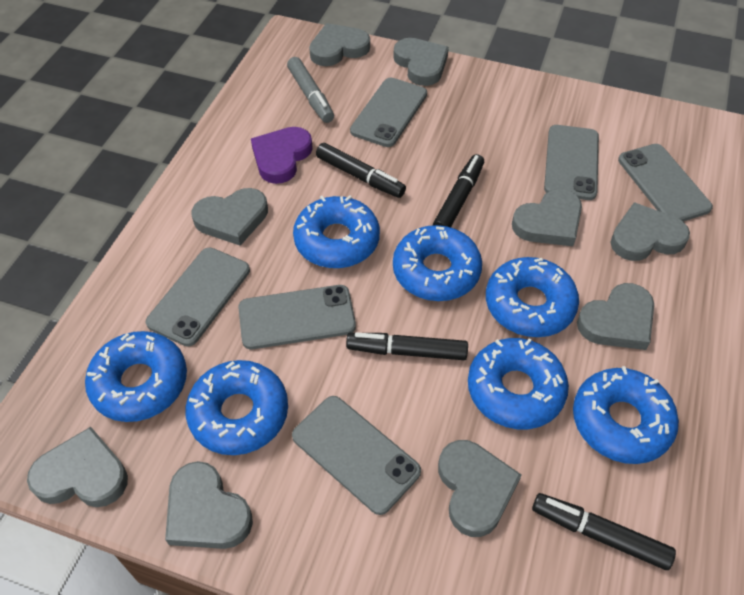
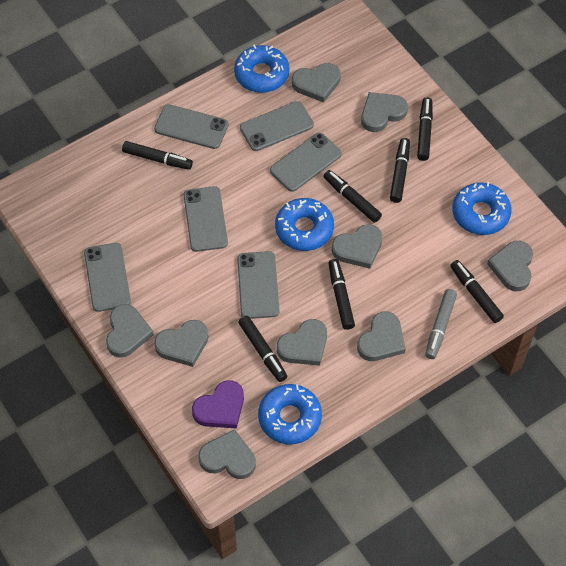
black marker: [316,143,406,198] [346,332,468,360] [433,154,484,227] [532,493,676,570] = 4 -> [122,141,193,170] [238,316,287,382] [323,170,382,223] [328,259,355,330] [390,138,410,203] [417,97,433,161] [450,260,504,323] = 7
blue donut: [85,331,187,422] [186,360,288,455] [293,195,380,268] [393,225,482,301] [468,338,569,429] [486,257,579,337] [573,366,679,464] = 7 -> [234,44,290,93] [258,384,322,444] [275,198,334,251] [452,182,512,235] = 4

